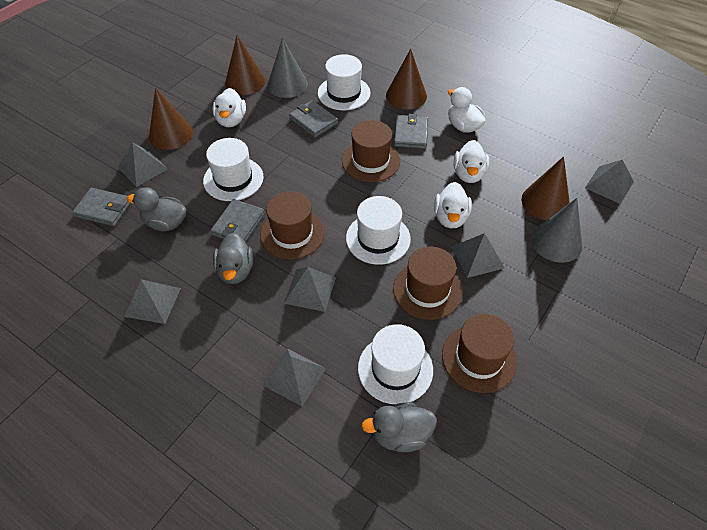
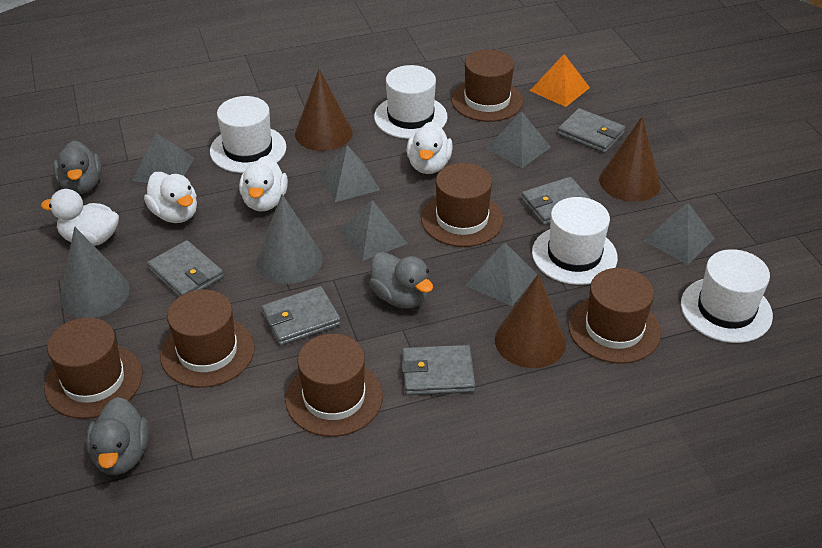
brown cone: [149,88,193,150] [225,35,265,95] [386,49,427,109] [521,156,570,220] = 4 -> [295,69,353,151] [495,274,566,368] [599,117,661,202] = 3
brown hat: [260,191,325,260] [342,120,400,182] [393,247,462,320] [442,314,517,393] = 4 -> [44,317,143,419] [160,290,255,388] [285,334,383,437] [421,163,503,247] [451,49,523,122] [568,268,661,364] = 6
grey wallet: [72,188,130,226] [210,199,265,243] [289,100,338,138] [394,114,428,149] = 4 -> [147,240,224,297] [261,286,341,346] [401,345,475,395] [521,177,591,225] [558,108,626,153] = 5
orange pyramid: none = 0 -> [530,54,590,107] = 1

